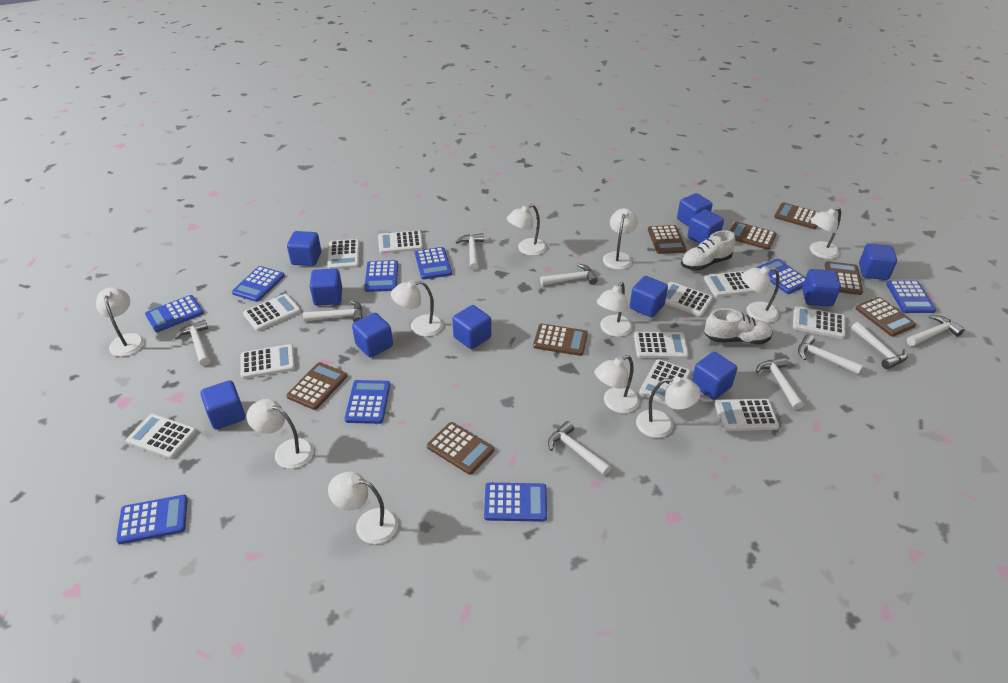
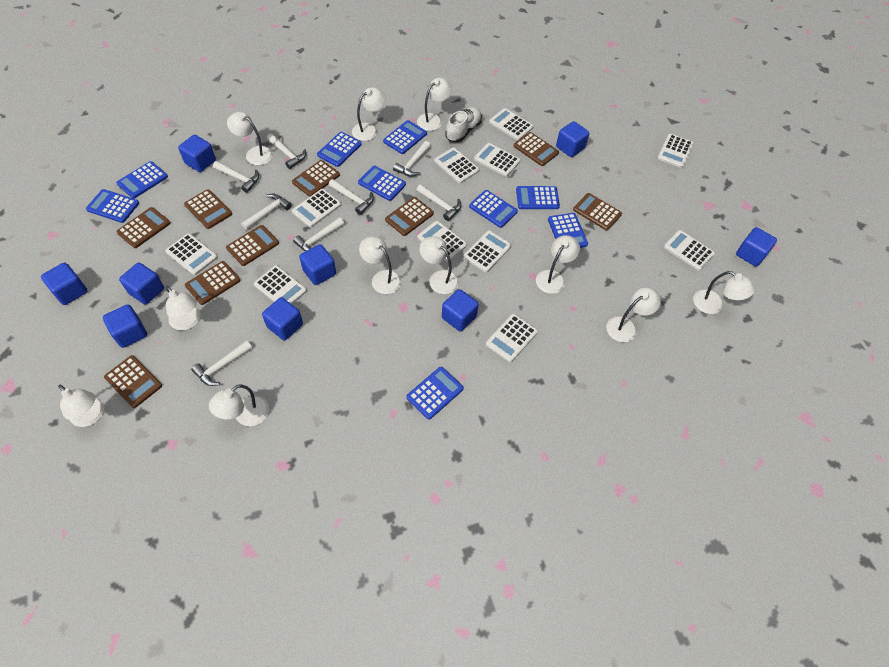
blue cube: [201,380,245,430] [287,231,321,266] [310,268,342,306] [352,313,393,358] [452,305,491,349] [630,276,668,318] [677,193,713,227] [687,209,724,244] [692,352,737,400] [802,269,841,306] [859,243,897,280] = 11 -> [41,263,87,305] [103,304,147,348] [119,262,164,305] [178,135,216,172] [262,297,303,340] [299,244,336,285] [442,289,479,331] [556,121,589,157] [736,227,777,267] = 9
brown calculator: [286,362,347,410] [427,422,494,475] [533,323,588,356] [648,225,687,254] [730,222,777,250] [774,202,819,229] [825,261,863,295] [855,297,916,337] = 8 -> [104,355,162,408] [116,207,170,248] [184,189,232,229] [185,261,240,305] [226,225,279,266] [292,160,340,197] [385,197,434,236] [514,132,559,166] [573,193,622,231] = 9
white hammer: [175,319,210,366] [303,300,363,322] [456,233,484,270] [540,264,598,286] [548,421,611,475] [756,357,804,410] [798,334,863,374] [851,322,908,369] [907,315,964,346] = 9 -> [191,340,252,386] [213,161,259,193] [241,194,292,230] [267,133,306,169] [293,217,344,251] [329,179,374,215] [393,141,431,177] [416,184,462,221] = 8
white shoe: [681,230,735,271] [705,308,773,344] = 2 -> [445,107,482,142] = 1

